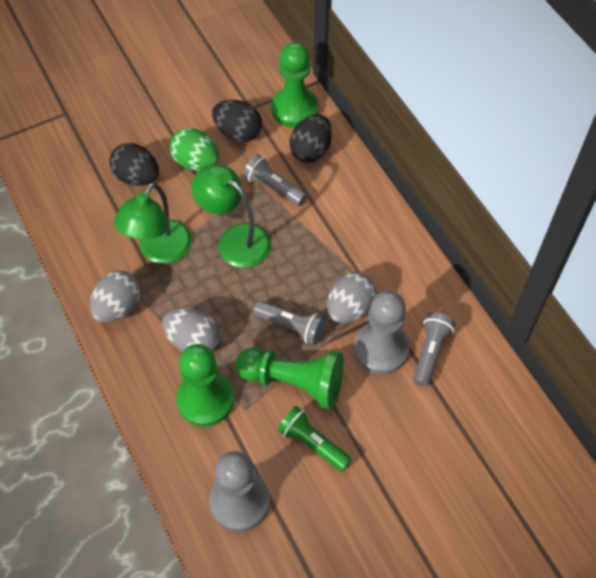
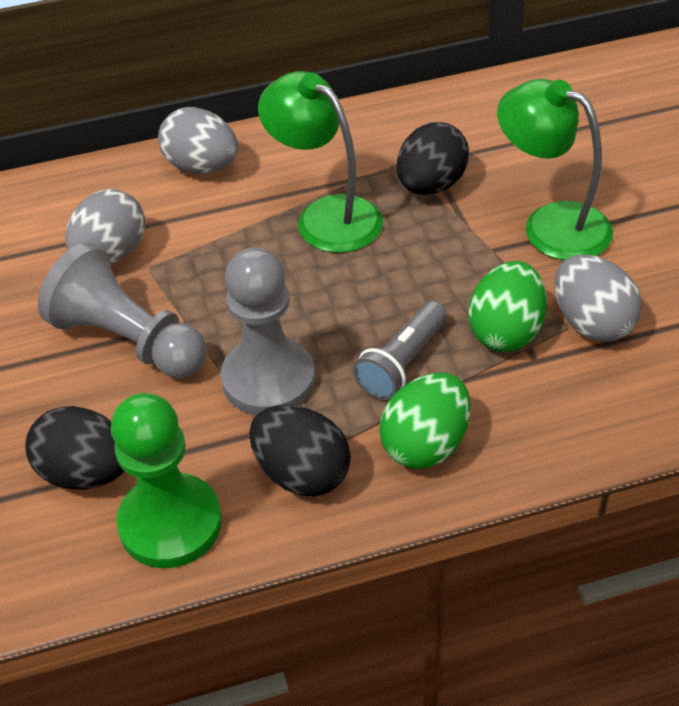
green egg: [170,128,219,171] = 1 -> [379,373,470,469] [468,261,547,352] = 2
green flashlight: [277,406,352,471] = 1 -> none = 0
green pawn: [176,344,234,427] [236,348,344,409] [271,42,318,128] = 3 -> [111,393,222,568] = 1
grey flashlight: [243,154,307,206] [253,301,326,345] [413,312,455,387] = 3 -> [353,301,447,400] = 1

